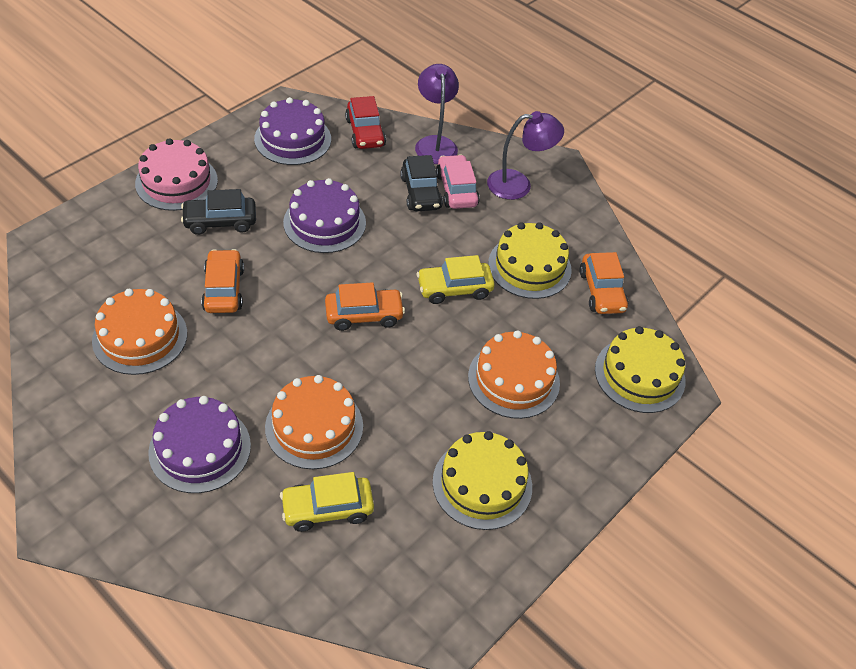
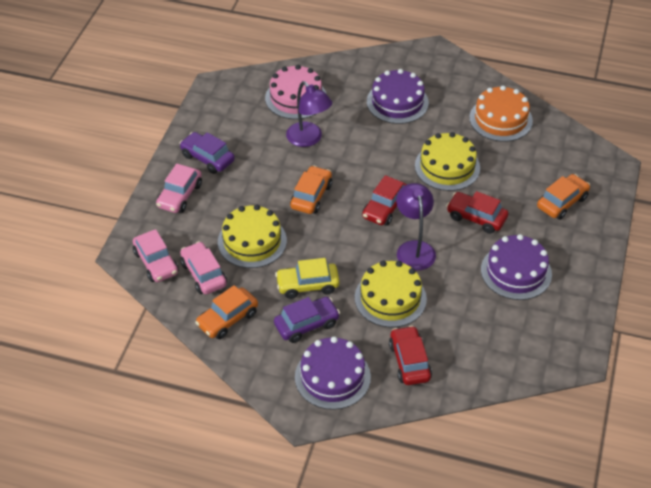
black car: [181,189,256,235] [400,155,443,211] = 2 -> none = 0
orange cake: [92,289,187,375] [265,375,363,469] [468,330,560,419] = 3 -> [469,85,533,142] = 1
pink car: [436,154,480,209] = 1 -> [133,229,179,282] [156,164,202,213] [180,241,227,294] = 3
purple car: none = 0 -> [180,132,235,174] [274,297,340,343] = 2
red car: [345,96,386,149] = 1 -> [362,175,407,226] [389,326,432,385] [447,191,508,234] = 3
yellow car: [280,472,374,532] [417,255,495,304] = 2 -> [275,258,340,299] = 1

